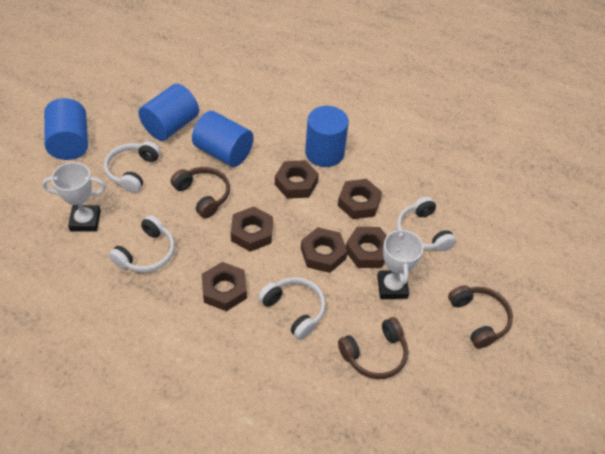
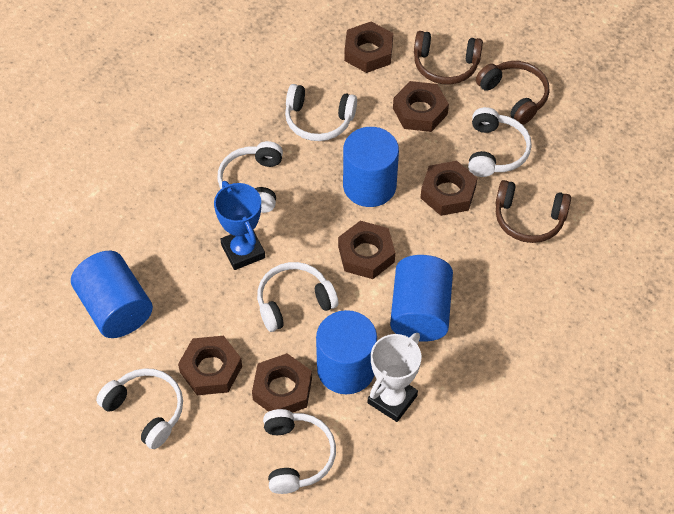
blue trophy: none = 0 -> [214,181,265,270] = 1
white headphones: [104,141,160,193] [109,215,175,272] [258,277,326,340] [397,197,456,252] = 4 -> [96,368,183,449] [218,141,283,213] [257,262,338,332] [263,409,336,494] [285,84,357,141] [468,107,532,177] = 6
white trophy: [42,162,106,231] [377,226,423,299] = 2 -> [368,333,421,422] = 1

